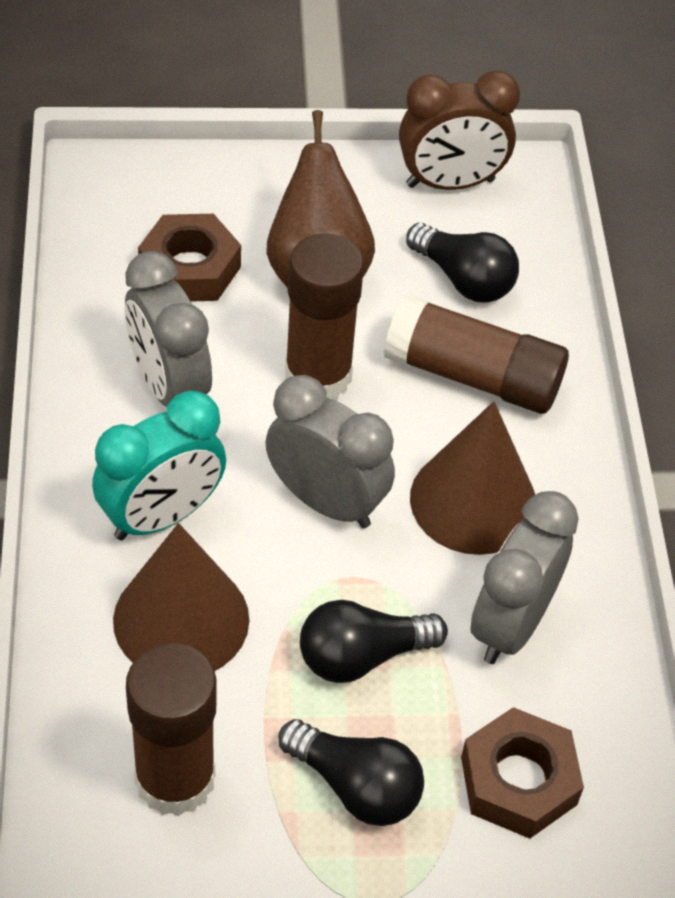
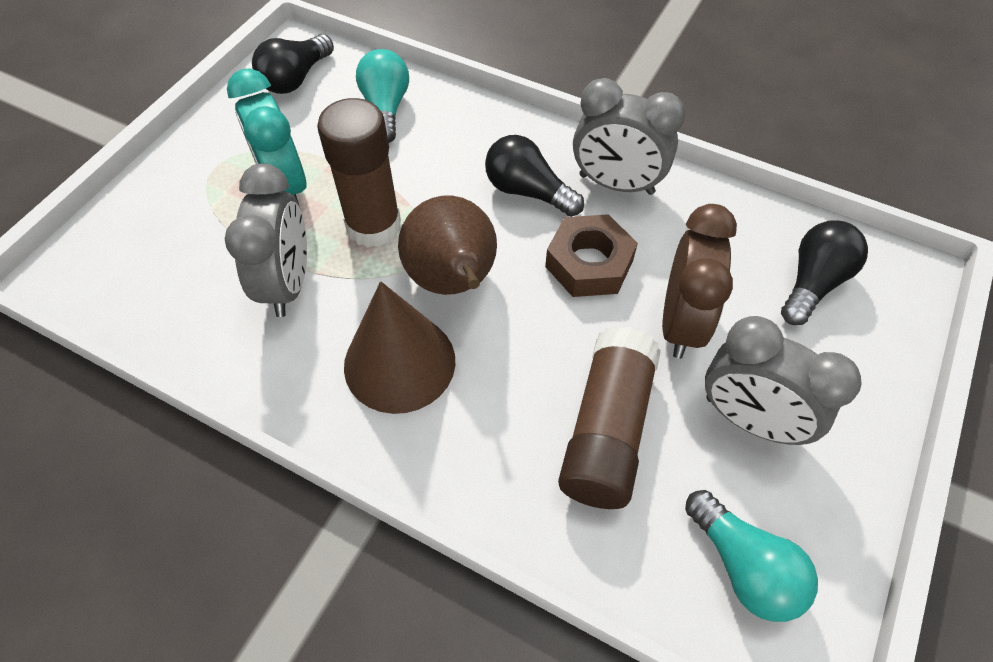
brown cone: [113,523,249,671] [410,401,535,555] = 2 -> [344,281,455,414] = 1
brown glue stick: [126,643,217,816] [285,233,364,398] [384,294,569,414] = 3 -> [317,98,401,247] [558,326,661,509] = 2
brown nut: [138,214,241,302] [461,707,584,839] = 2 -> [545,214,638,297] = 1
turquoise light bulb: none = 0 -> [356,49,409,143] [685,490,818,622] = 2

